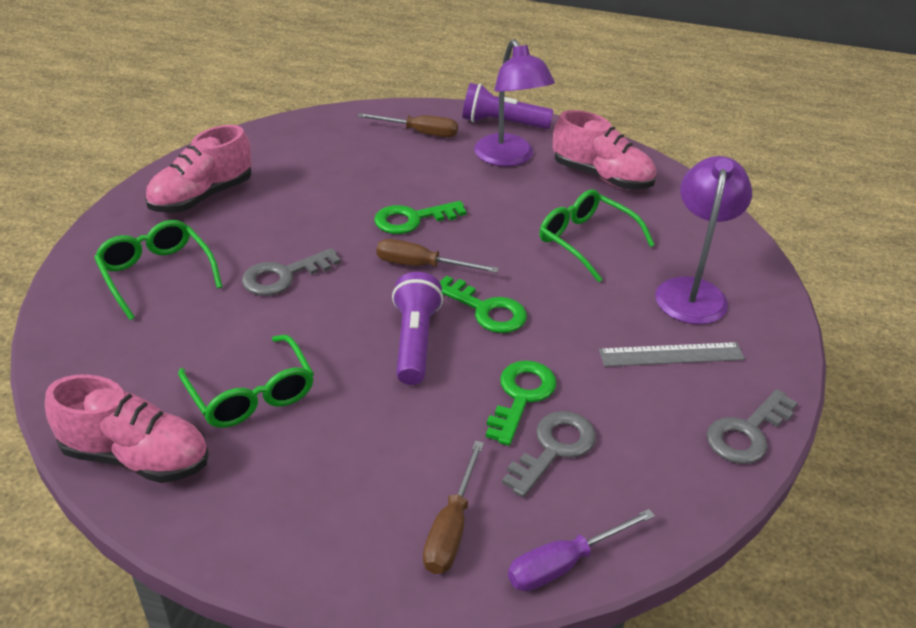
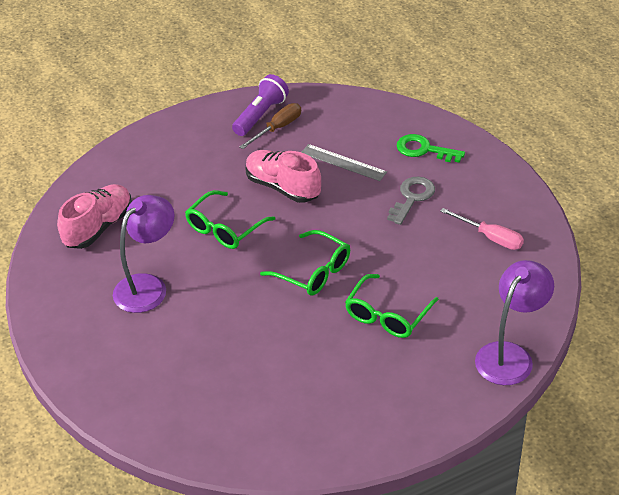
brown screwdriver: [358,113,458,137] [376,239,499,273] [423,440,484,574] = 3 -> [239,103,301,149] = 1
green key: [374,201,467,234] [440,276,527,333] [486,360,557,446] = 3 -> [397,134,465,163] = 1
grey key: [242,248,341,296] [502,411,596,497] [707,389,798,464] = 3 -> [387,177,435,225] = 1
pink screwdriver: none = 0 -> [440,208,524,250] = 1
pink shoe: [45,374,209,483] [145,125,252,213] [553,110,656,189] = 3 -> [57,184,132,249] [246,150,321,203] = 2
purple flashlight: [392,272,443,385] [462,83,553,129] = 2 -> [232,74,289,136] = 1
purple screwdriver: [508,509,655,591] = 1 -> none = 0

